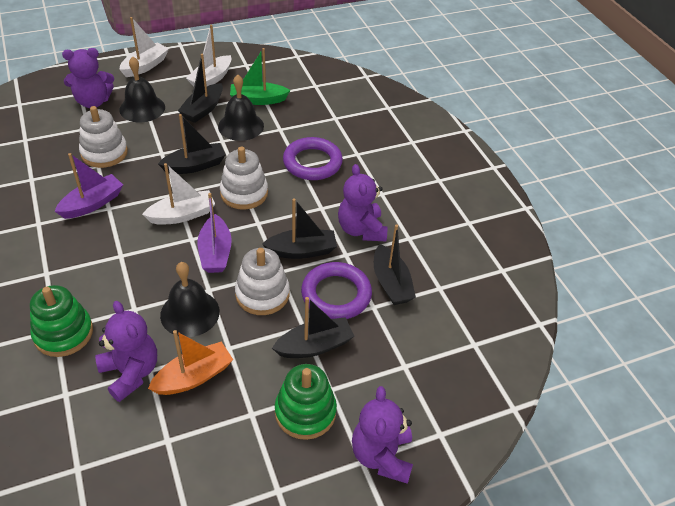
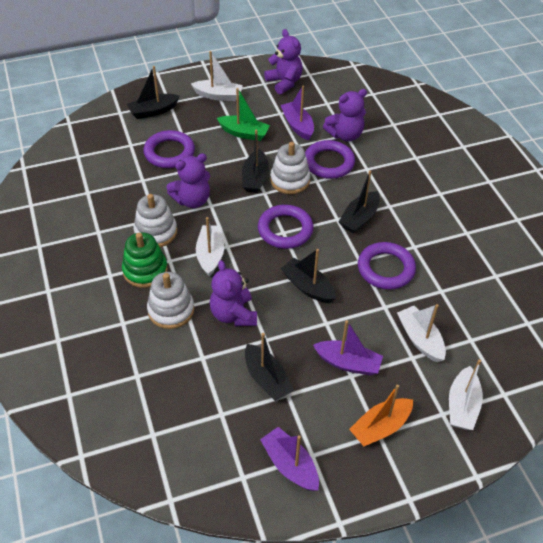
black bell: [119,57,165,122] [160,262,220,337] [218,75,264,141] = 3 -> none = 0
green stacking toy: [30,285,93,357] [275,364,337,440] = 2 -> [122,232,168,288] = 1
purple boat: [55,153,123,219] [197,193,232,273] = 2 -> [260,427,319,491] [281,86,314,141] [313,320,383,376] = 3
purple ring: [283,137,343,180] [301,262,372,319] = 2 -> [144,130,195,168] [258,205,314,249] [305,140,355,179] [358,242,416,290] = 4
white boat: [119,17,169,77] [142,163,215,225] [186,24,232,87] = 3 -> [191,51,243,101] [196,217,224,276] [397,304,446,362] [449,359,483,430] = 4

